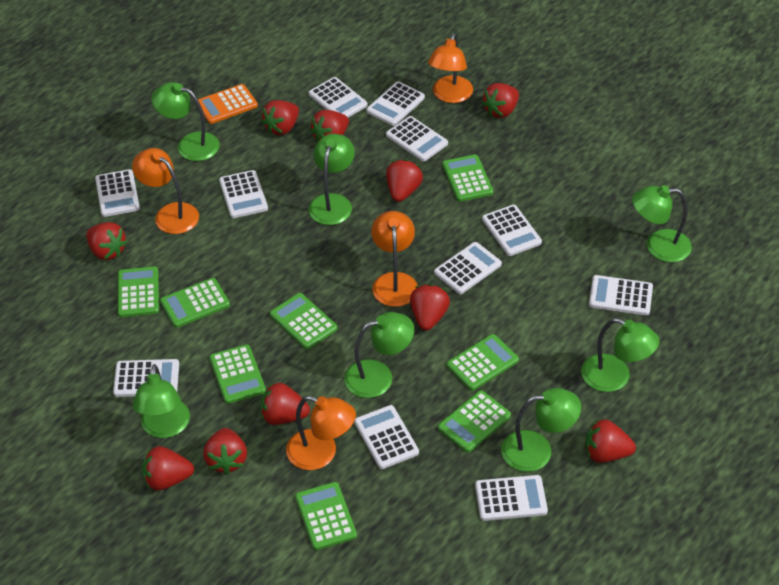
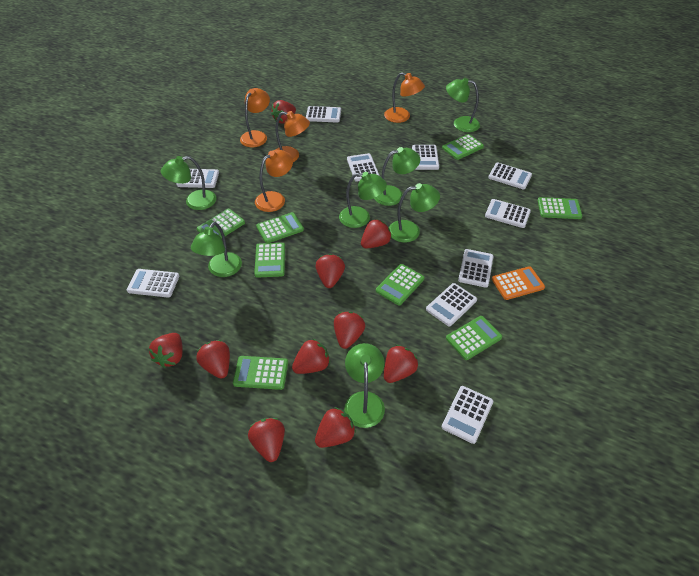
white calculator: [95,169,140,217] [113,359,179,397] [219,170,268,218] [309,77,368,117] [354,405,419,469] [366,81,425,126] [386,116,448,161] [434,242,502,294] [475,475,548,521] [482,205,542,256] [589,275,653,316] = 11 -> [127,269,179,297] [176,169,219,188] [306,106,341,123] [347,153,379,182] [412,145,439,170] [426,283,477,326] [442,386,493,444] [458,249,494,288] [485,199,531,228] [488,163,532,189] = 10

